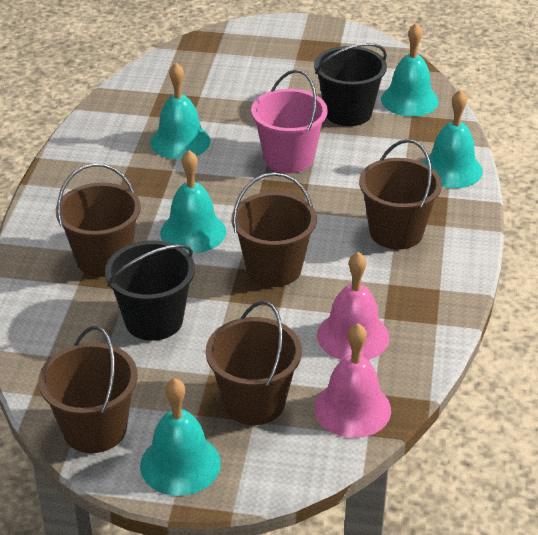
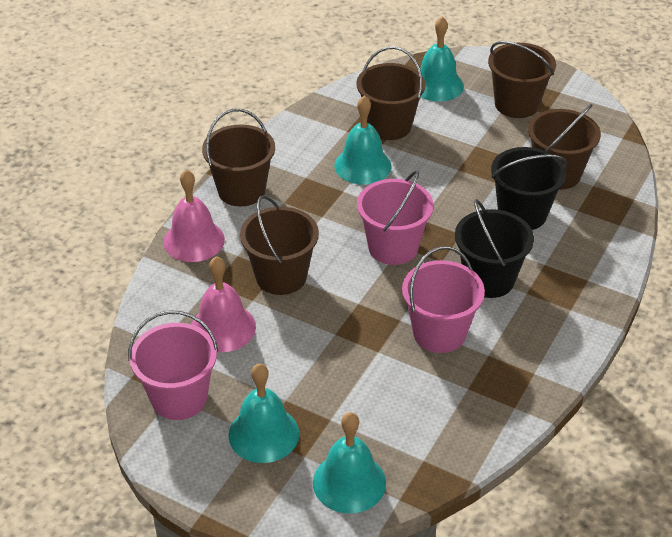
pink bucket: [251,70,328,173] = 1 -> [128,310,218,420] [357,170,434,265] [402,246,485,353] = 3
turquoise bell: [140,378,221,496] [150,63,211,159] [160,150,226,253] [381,23,439,117] [422,90,483,188] = 5 -> [228,363,299,463] [313,412,386,514] [334,96,392,185] [420,17,464,102] = 4

